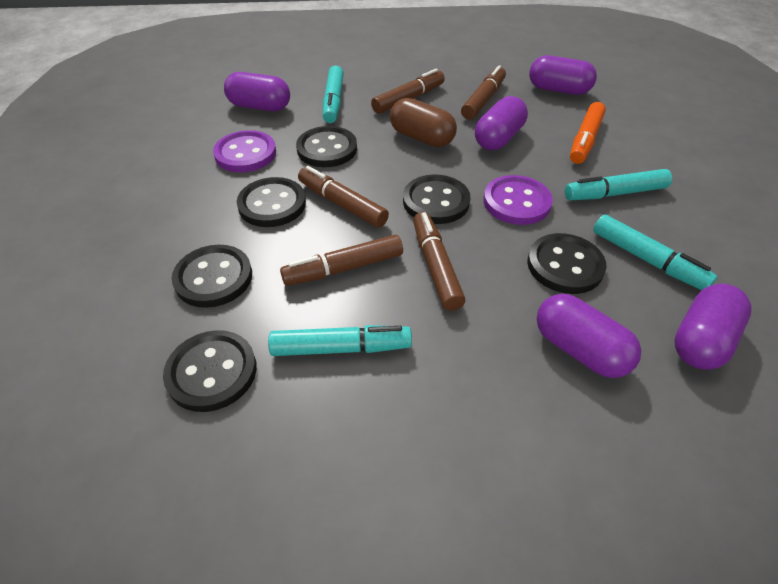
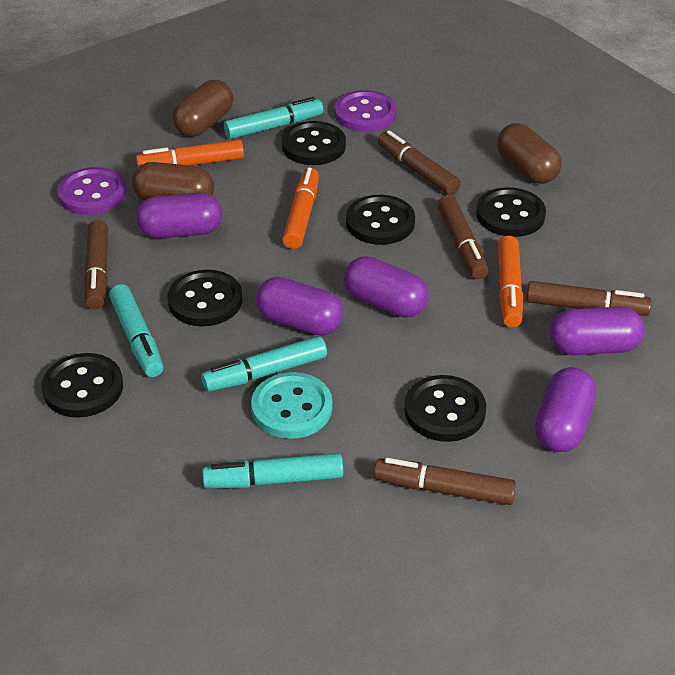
brown capsule: [390,98,457,147] = 1 -> [132,162,214,200] [172,80,233,137] [497,123,562,184] = 3
orange marker: [570,102,606,164] = 1 -> [136,140,244,168] [282,168,319,249] [498,236,523,328] = 3
turquoise button: none = 0 -> [251,372,332,439] = 1

